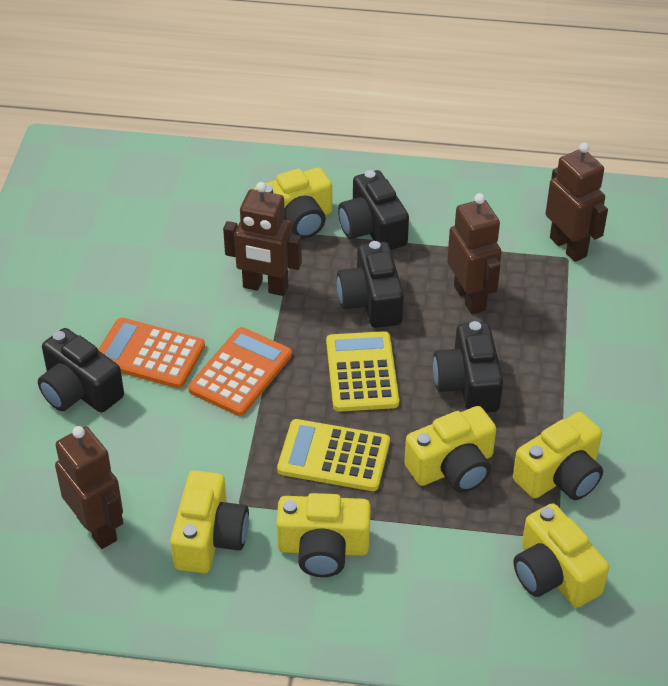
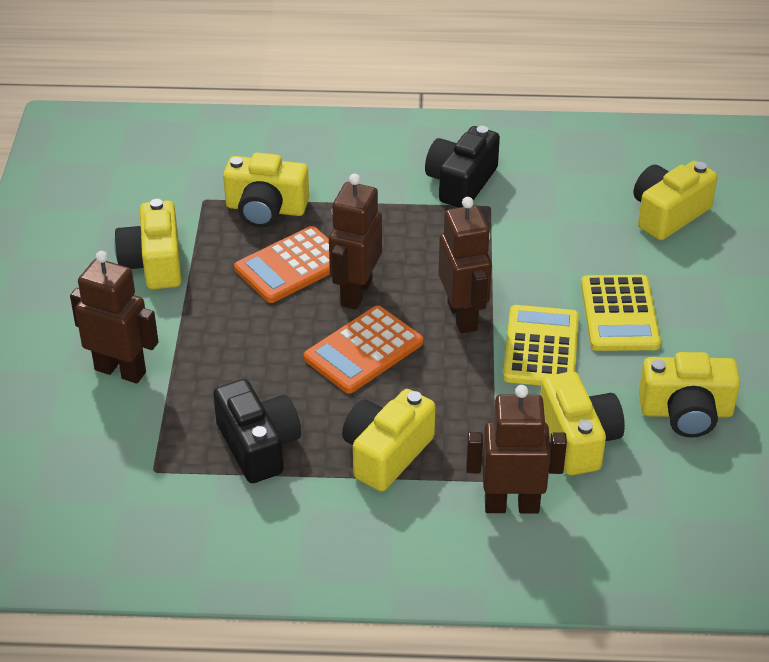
black camera: [38,328,124,413] [337,241,404,328] [338,170,409,250] [433,321,503,412] = 4 -> [213,379,301,483] [425,126,500,208] = 2

